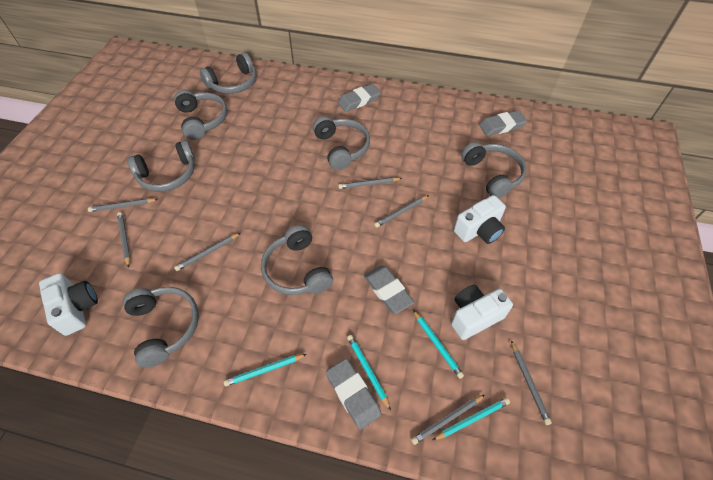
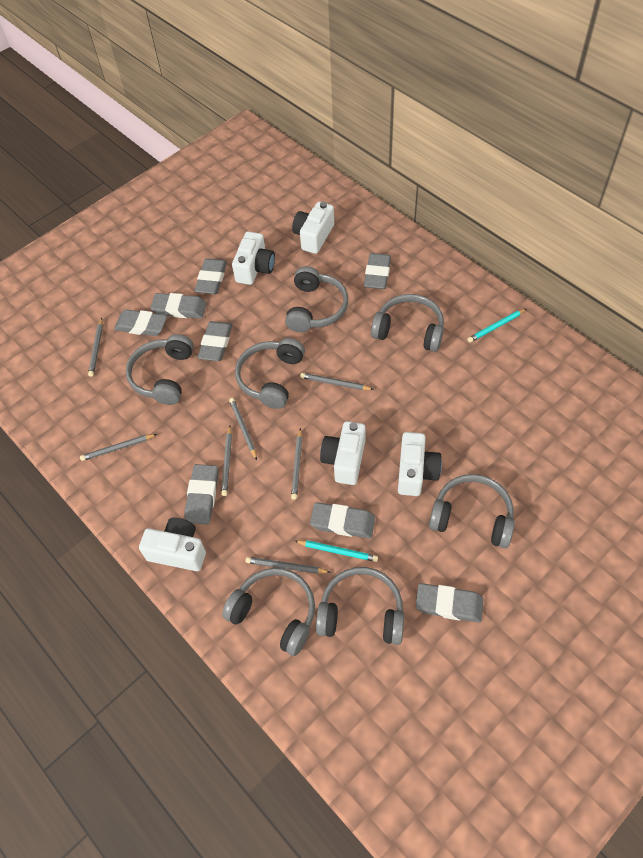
grey eraser: [326,359,381,430] [338,84,381,112] [364,266,414,314] [479,111,527,136] = 4 -> [114,309,167,336] [151,293,207,318] [184,464,218,524] [195,258,227,294] [198,321,232,361] [310,502,375,538] [364,253,391,289] [416,583,483,623] = 8
turquoise pencil: [224,354,307,386] [347,335,391,411] [413,310,464,379] [433,398,510,440] = 4 -> [295,540,378,562] [467,309,526,343] = 2
white camera: [39,273,98,336] [451,285,513,340] [454,195,506,244] = 3 -> [139,518,206,571] [232,231,275,285] [292,202,334,254] [320,421,366,485] [398,432,442,496] = 5

